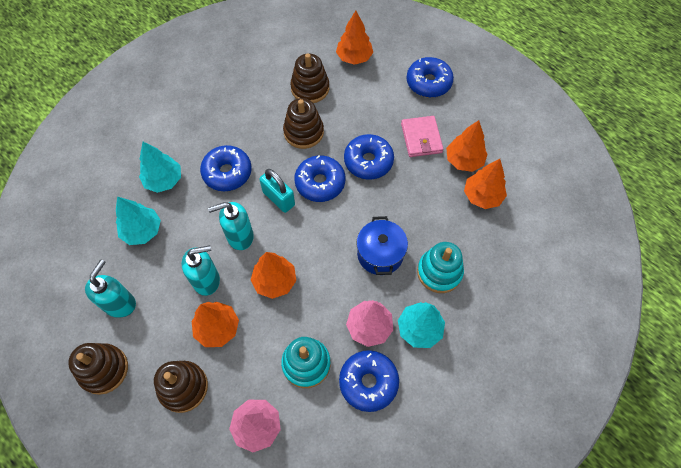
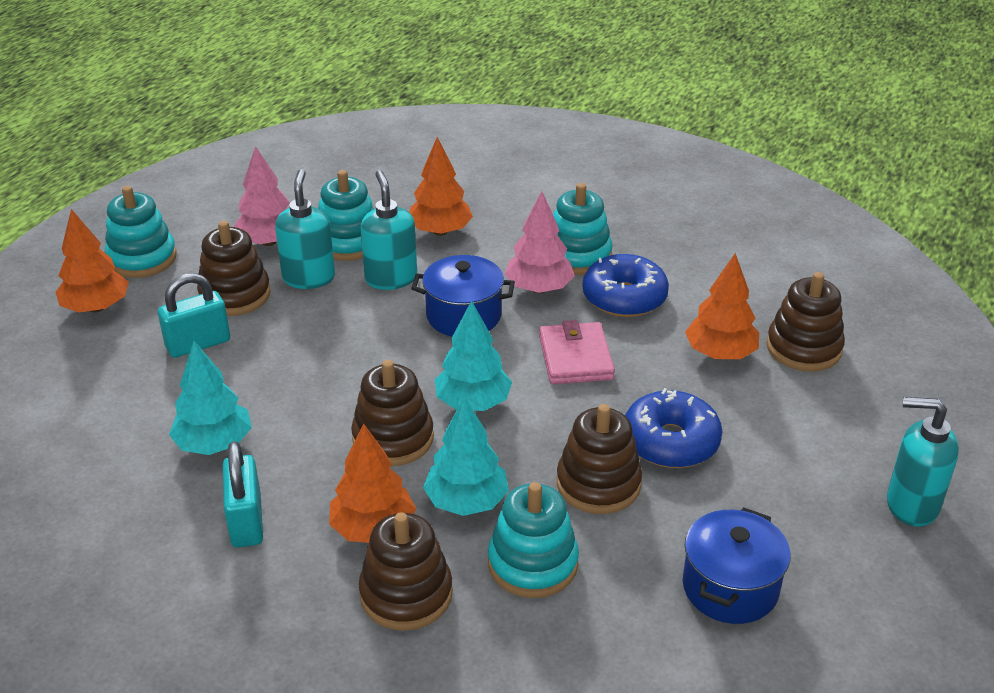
blue donut: [200,145,252,191] [294,155,345,202] [339,350,399,412] [344,134,394,180] [406,57,454,98] = 5 -> [583,254,669,317] [625,388,723,468] = 2
blue pot: [357,216,408,275] = 1 -> [411,255,515,337] [683,507,790,624] = 2
brown stacking toy: [68,343,128,395] [154,361,208,413] [283,98,324,149] [290,53,329,103] = 4 -> [197,221,271,316] [351,360,434,466] [359,512,453,631] [557,404,642,514] [767,272,845,372] = 5
orange tree: [192,302,239,347] [251,252,296,299] [336,11,373,65] [446,120,488,172] [464,159,507,209] = 5 -> [56,209,129,313] [329,424,416,543] [409,137,473,236] [685,253,759,359] = 4
turquoise padlock: [259,169,295,213] = 1 -> [158,273,230,358] [223,441,263,548] = 2
turquoise stacking toy: [281,337,330,388] [417,242,464,293] = 2 -> [105,186,177,278] [318,170,374,261] [488,482,579,598] [553,183,613,275] = 4

